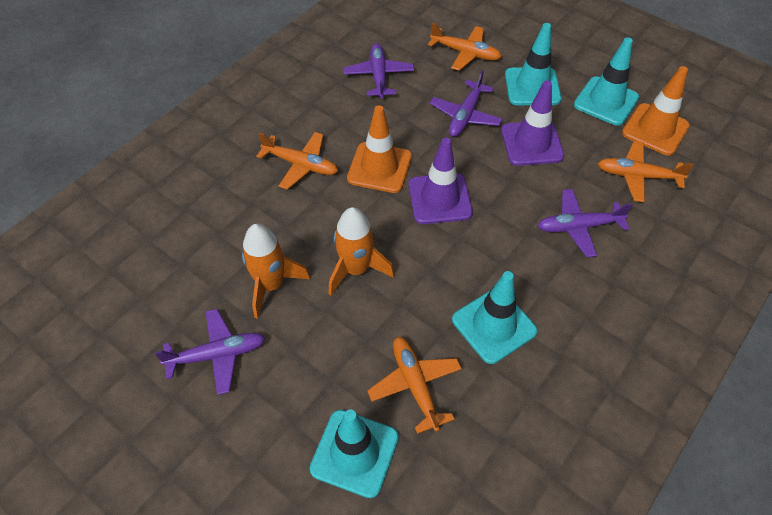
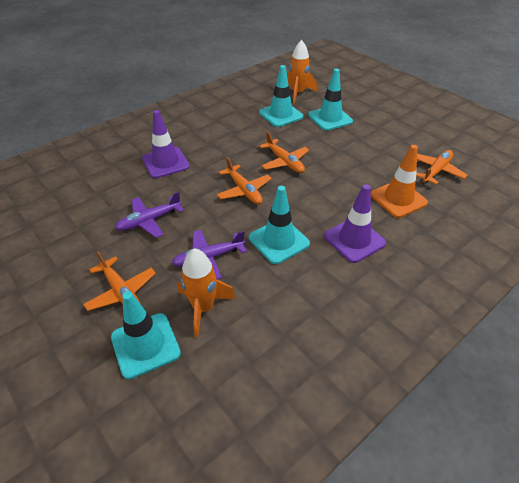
orange traffic cone: [347,105,412,193] [622,66,690,155] = 2 -> [371,145,428,218] = 1
purple plane: [155,309,265,395] [343,43,414,98] [430,70,503,137] [538,189,633,257] = 4 -> [115,192,184,238] [172,230,247,279] = 2

